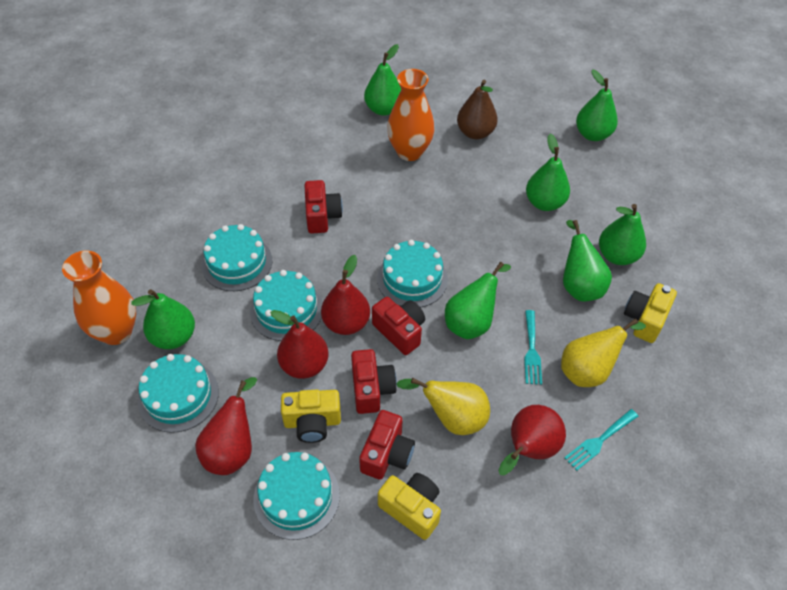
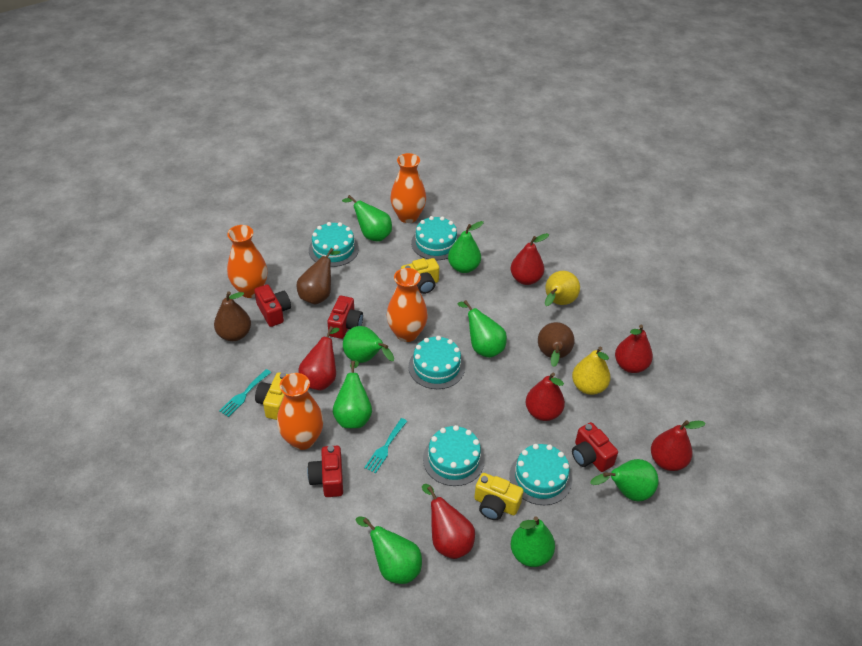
brown pear: [457,79,498,139] = 1 -> [214,291,251,341] [297,248,341,305] [538,322,575,367] = 3
green pear: [131,289,195,349] [364,44,401,116] [445,262,511,339] [526,134,570,211] [563,220,612,301] [576,70,618,141] [599,204,646,265] = 7 -> [333,360,372,428] [342,195,392,241] [343,326,394,363] [355,516,422,584] [448,221,484,273] [458,300,507,358] [511,516,555,567] [590,459,659,502] = 8
orange vase: [62,251,136,345] [387,69,435,161] = 2 -> [227,225,267,298] [277,373,323,450] [387,268,428,342] [390,153,426,223] = 4
red pear: [195,377,257,475] [270,310,329,379] [321,255,370,335] [498,405,566,475] = 4 -> [298,326,339,390] [422,484,475,559] [511,233,549,285] [526,372,565,421] [615,325,653,373] [651,420,706,471] = 6

